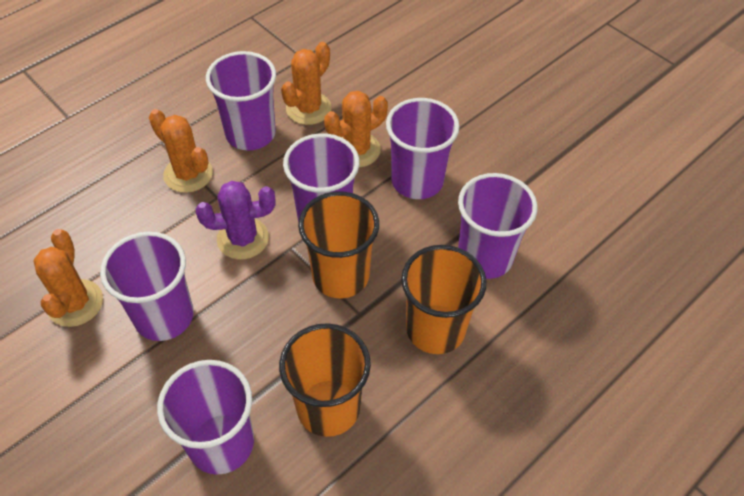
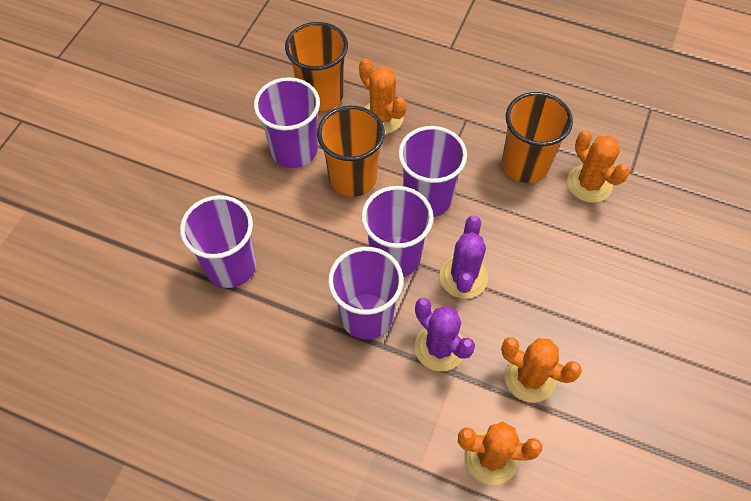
purple cactus: [196,181,276,260] = 1 -> [415,298,475,371] [440,216,488,299] = 2
purple cup: [100,232,194,341] [157,360,254,475] [206,51,276,150] [283,133,360,222] [386,98,460,199] [458,173,538,279] = 6 -> [180,195,256,288] [254,77,320,168] [328,247,404,340] [361,186,434,277] [398,126,467,217] = 5

